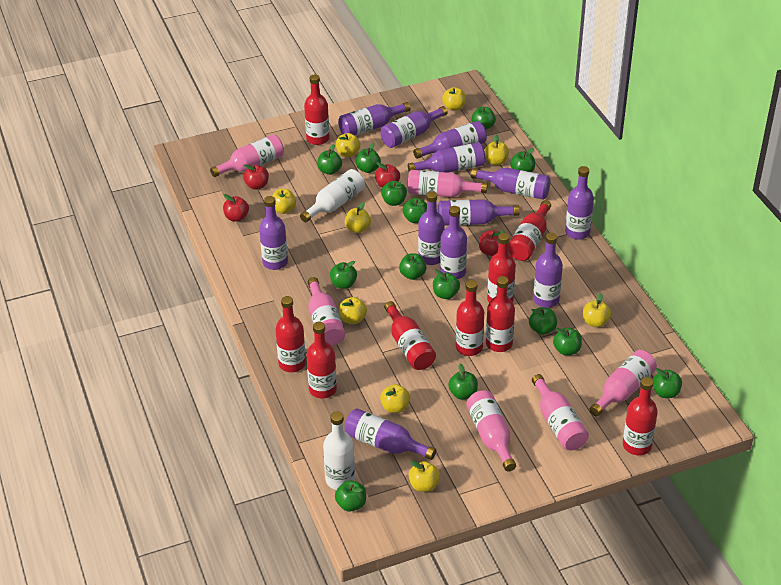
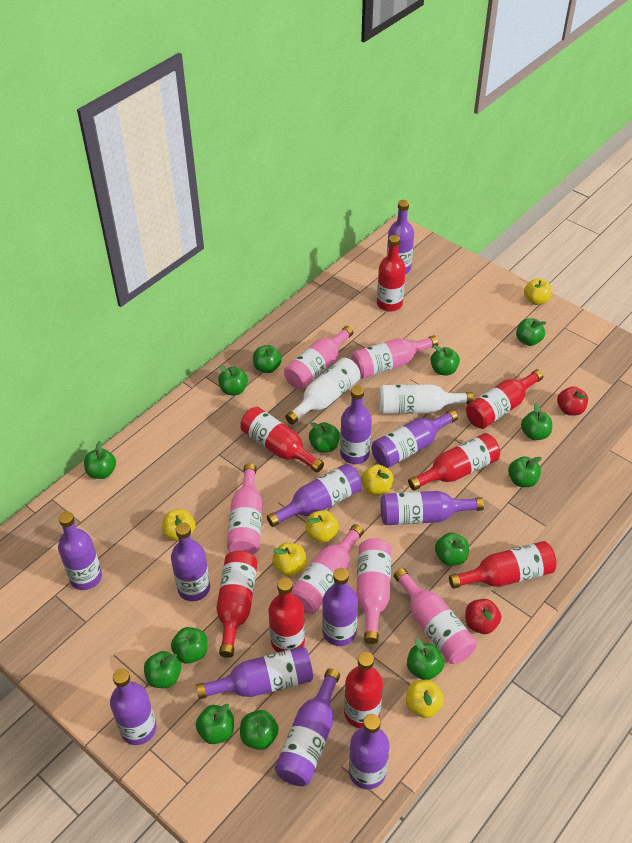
red apple: [223,194,249,222] [243,164,269,190] [375,162,400,188] [479,230,505,256] = 4 -> [465,599,501,634] [557,386,588,416] = 2
red bottle: [275,296,306,372] [304,74,329,145] [307,322,337,398] [384,301,436,370] [456,280,484,356] [486,276,515,352] [487,233,516,303] [508,200,551,261] [623,377,658,455] = 9 -> [216,550,257,658] [240,407,324,473] [268,577,305,652] [344,651,383,728] [377,235,406,311] [408,433,500,491] [449,541,557,589] [466,369,543,429] = 8
yellow apple: [272,189,296,214] [336,133,360,157] [339,297,367,324] [345,202,371,233] [380,384,410,413] [409,460,440,492] [442,87,466,111] [484,134,509,165] [583,293,611,327] = 9 -> [162,509,196,542] [272,543,307,576] [306,510,339,543] [361,464,394,495] [406,680,444,718] [524,278,552,305] = 6

